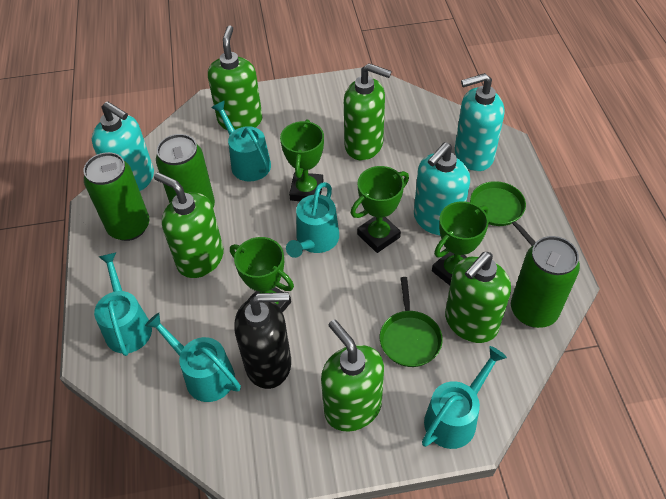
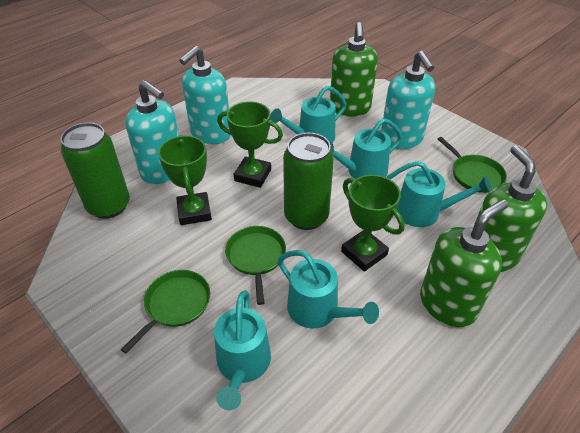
black soap dispenser: [234,292,291,389] = 1 -> none = 0
green can: [84,152,149,241] [156,134,215,207] [511,236,580,328] = 3 -> [61,122,130,219] [283,133,334,230] = 2
green pan: [380,277,443,367] [470,181,536,246] = 2 -> [121,270,210,353] [225,226,286,305] [438,137,507,193] = 3
green soap dispenser: [154,172,224,278] [208,25,262,130] [321,319,384,432] [344,63,392,160] [445,252,511,343] = 5 -> [330,22,378,117] [420,199,508,327] [474,145,547,272] = 3
green trophy: [230,237,294,313] [280,119,324,201] [351,166,409,253] [432,201,489,285] = 4 -> [158,135,212,225] [217,102,283,188] [341,175,405,272] = 3

